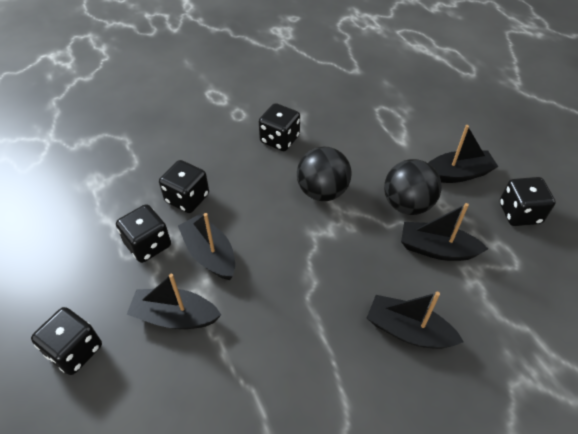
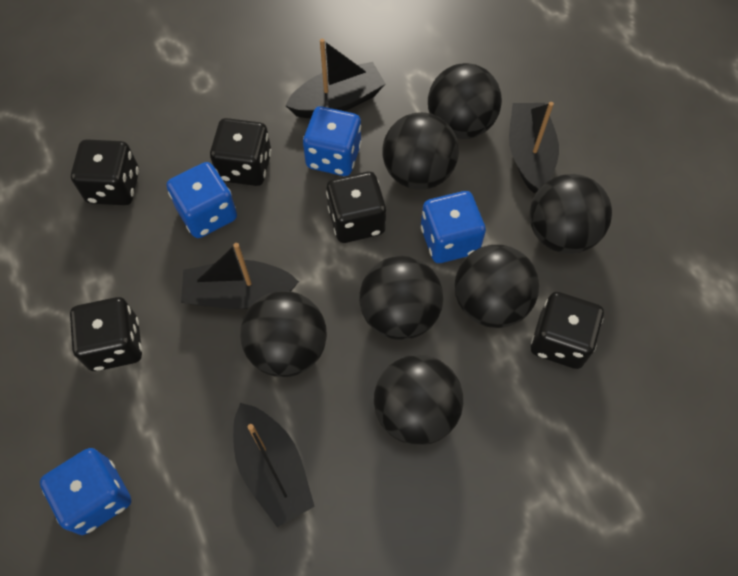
black ball: [297,147,352,201] [384,159,442,215] = 2 -> [240,291,327,377] [359,256,443,340] [374,355,463,445] [383,112,459,190] [428,63,502,139] [455,245,539,328] [529,174,612,254] = 7
black boat: [127,274,221,329] [178,213,235,280] [367,292,464,349] [401,203,488,261] [428,125,498,183] = 5 -> [181,243,299,309] [233,403,315,527] [285,39,385,118] [509,102,559,193] = 4
blue dice: none = 0 -> [40,448,131,535] [167,162,237,238] [303,106,361,176] [421,191,486,263] = 4

